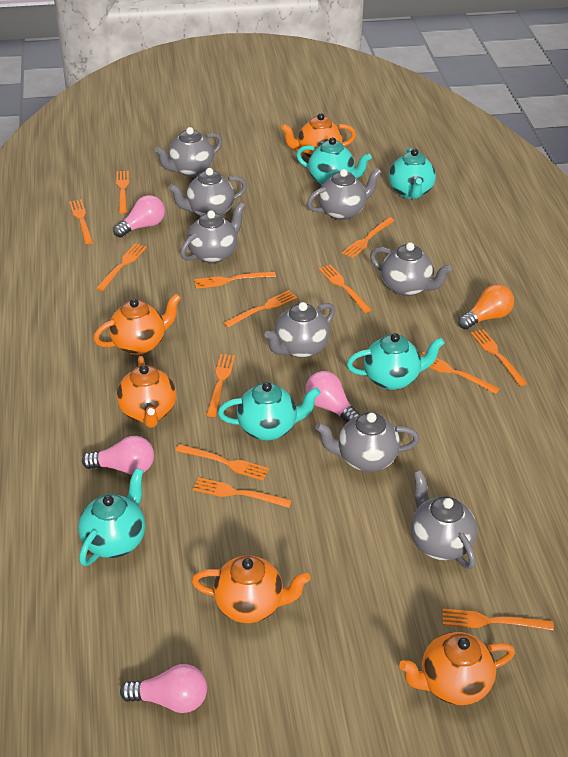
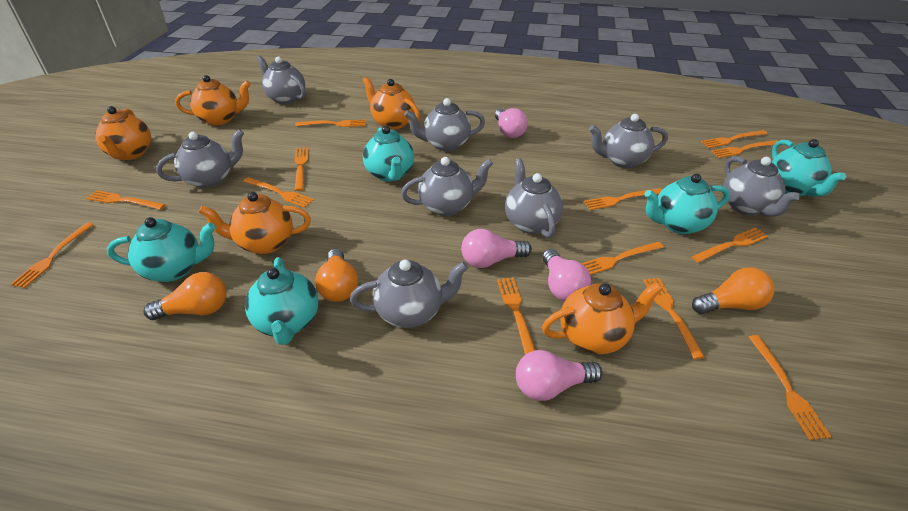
orange light bulb: [458,284,514,330] = 1 -> [143,272,227,320] [315,249,358,302] [692,267,775,314] = 3

